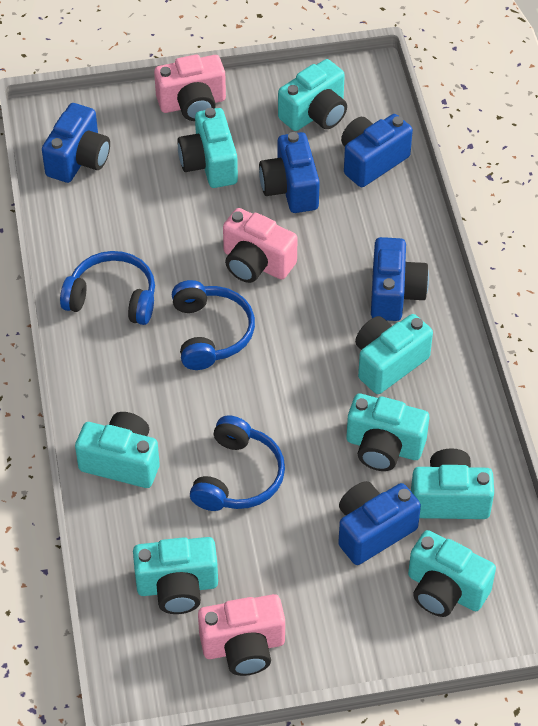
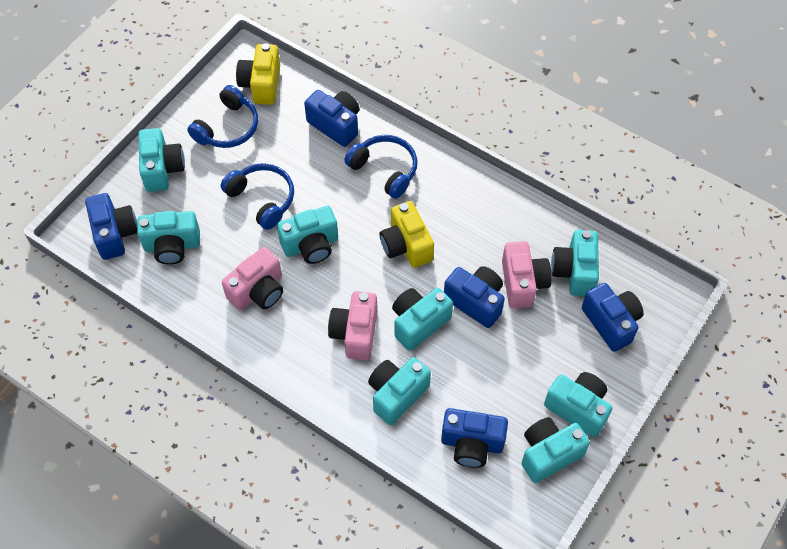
yellow camera: none = 0 -> [236,43,280,105] [380,201,434,268] = 2

